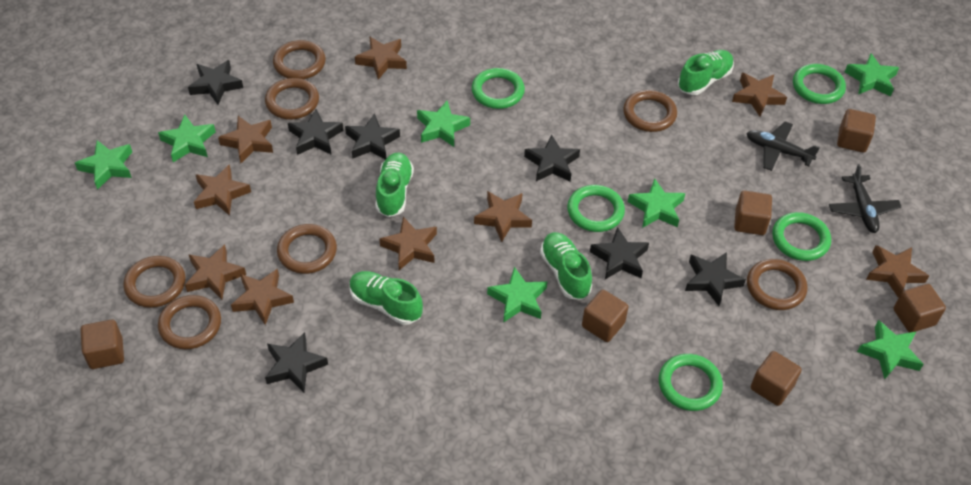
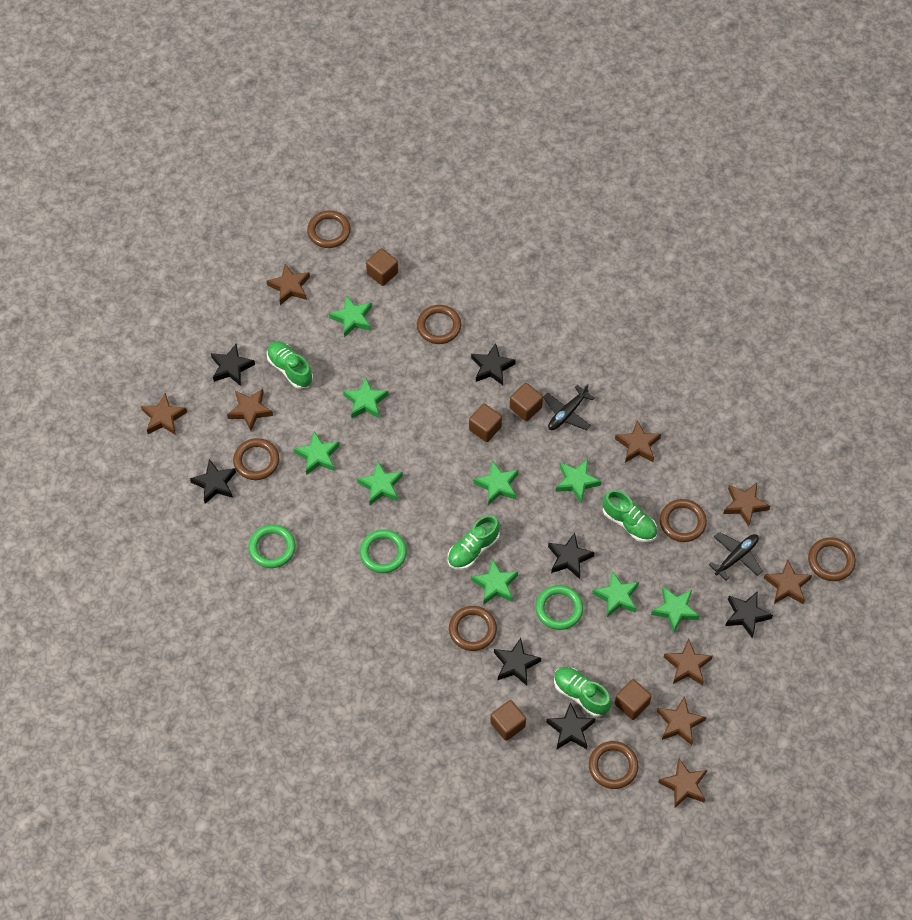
brown cube: [81,319,124,369] [582,289,628,342] [734,190,772,235] [751,351,802,406] [837,109,876,152] [894,284,946,332] = 6 -> [366,248,398,286] [469,404,502,442] [490,700,526,741] [510,383,543,421] [615,679,652,720] = 5
green ring: [472,68,525,109] [567,185,625,232] [659,354,723,411] [772,212,831,261] [793,64,846,104] = 5 -> [248,524,296,568] [360,529,407,573] [535,585,583,630] = 3
green star: [75,140,132,190] [158,115,216,162] [417,101,470,147] [487,267,547,323] [628,178,686,228] [845,53,899,96] [857,320,924,379] = 7 -> [294,431,340,475] [329,296,372,338] [343,377,388,419] [357,461,403,505] [471,559,518,605] [473,460,518,505] [556,459,602,503] [592,571,639,617] [651,587,700,633] = 9

